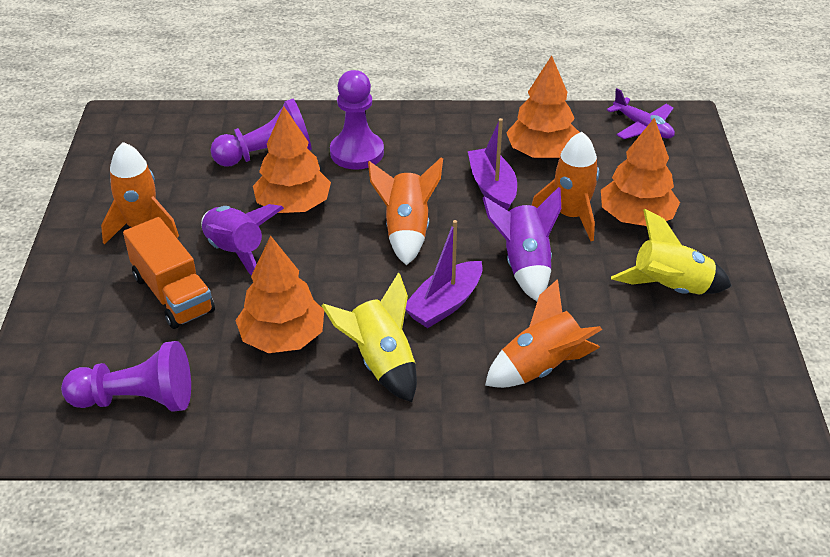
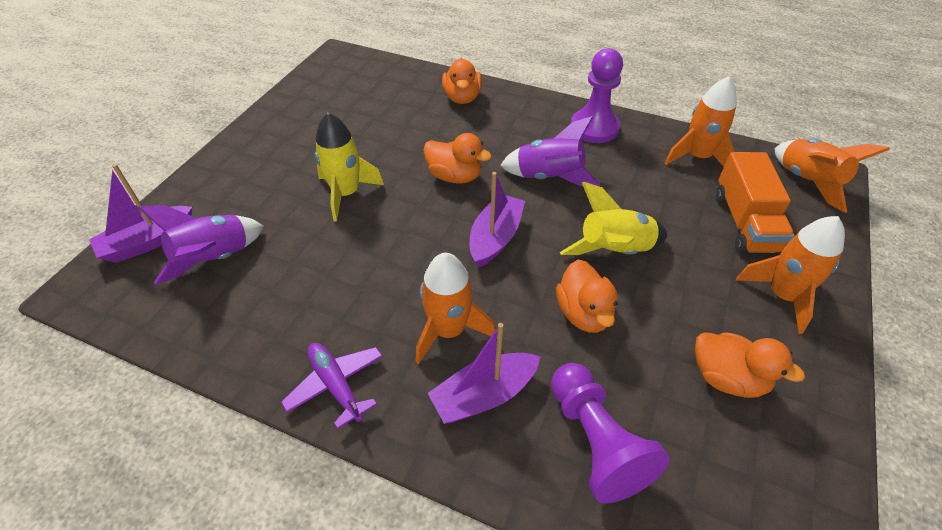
orange duck: none = 0 -> [423,133,492,184] [442,58,482,104] [556,260,618,333] [695,332,805,398] = 4
orange tree: [235,236,324,353] [253,106,331,213] [506,56,580,158] [601,118,680,226] = 4 -> none = 0
purple boat: [405,220,482,328] [468,118,517,211] = 2 -> [89,164,192,263] [428,323,541,424] [470,172,525,267] = 3
purple pawn: [61,341,191,412] [211,99,312,167] [330,70,384,170] = 3 -> [551,363,669,503] [571,48,623,143] = 2

